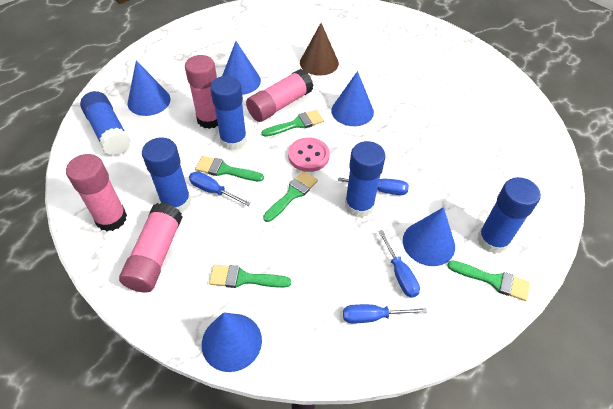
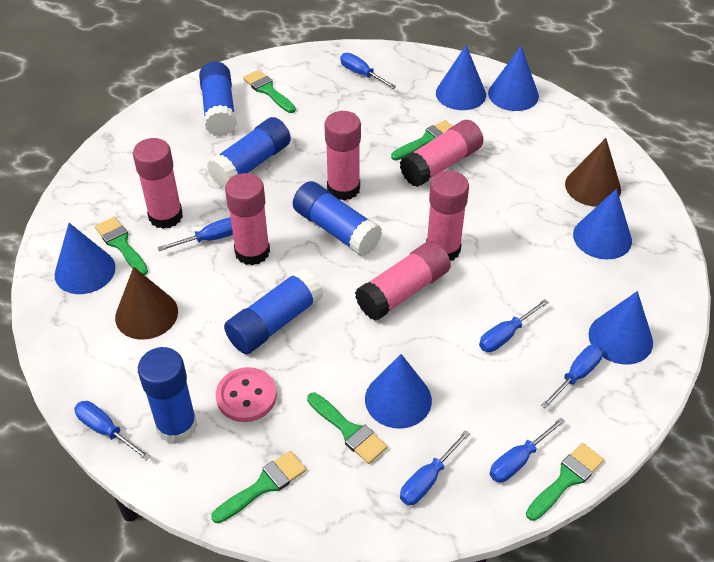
blue cone: [128,60,170,116] [202,312,262,372] [222,41,261,95] [331,71,374,126] [403,207,455,266] = 5 -> [54,223,115,294] [365,354,432,429] [436,45,486,110] [488,46,539,111] [573,189,632,259] [588,291,653,365] = 6
blue screwdriver: [189,171,251,206] [338,177,409,195] [343,304,427,323] [378,230,420,298] = 4 -> [74,401,151,461] [158,217,233,251] [340,53,397,89] [400,430,470,505] [479,299,549,352] [490,418,565,482] [541,345,603,409] = 7
brown cone: [300,23,339,76] = 1 -> [115,267,178,340] [565,138,621,207] = 2
green brush: [195,156,264,181] [209,265,291,288] [262,110,324,137] [263,171,318,222] [447,260,530,301] = 5 -> [95,217,148,275] [211,451,306,523] [243,70,296,113] [307,392,388,464] [391,120,452,160] [526,443,604,521] = 6
pink glue stick: [66,154,127,231] [119,203,182,293] [185,55,218,129] [246,69,313,122] = 4 -> [133,138,183,229] [225,173,270,265] [324,111,361,201] [355,241,451,321] [400,120,483,187] [426,171,469,261] = 6

